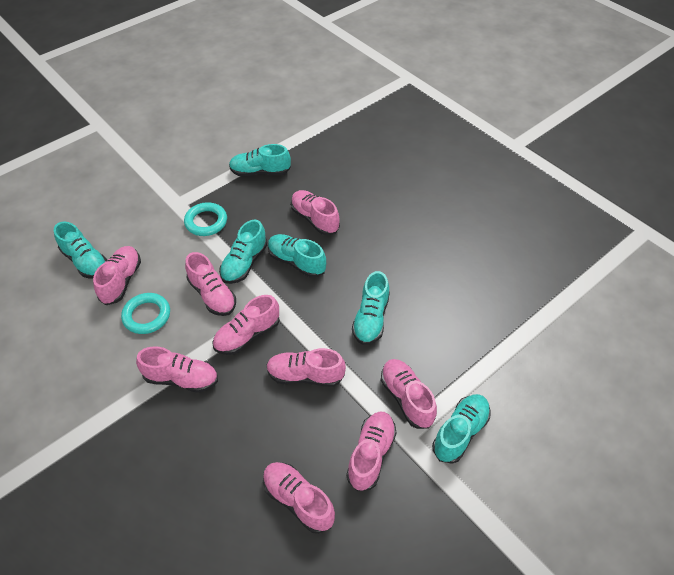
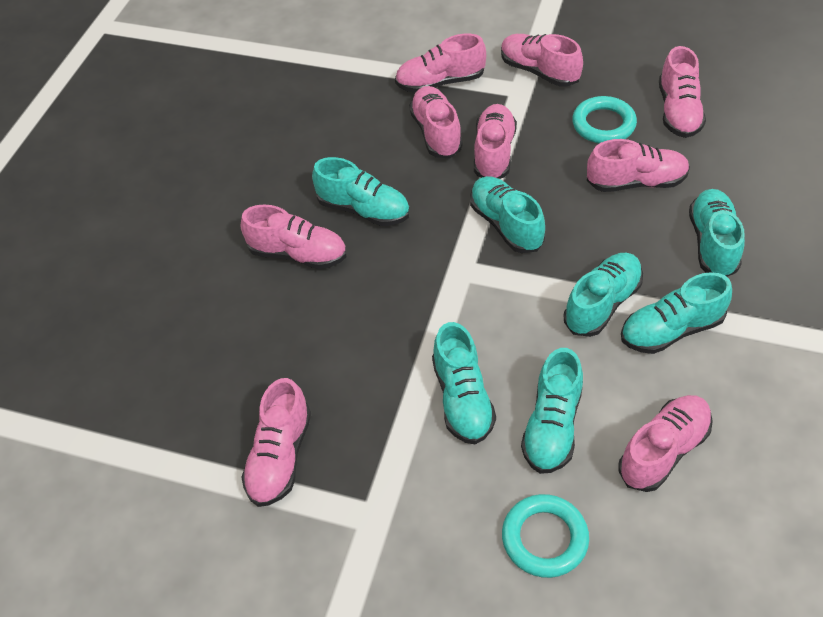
turquoise shoe: [54,221,107,279] [219,219,267,284] [229,144,291,176] [268,234,326,278] [352,271,390,345] [432,394,491,464] = 6 -> [312,157,410,226] [432,322,496,444] [470,176,545,253] [521,348,583,474] [564,253,643,337] [621,272,732,354] [689,189,745,277] = 7

